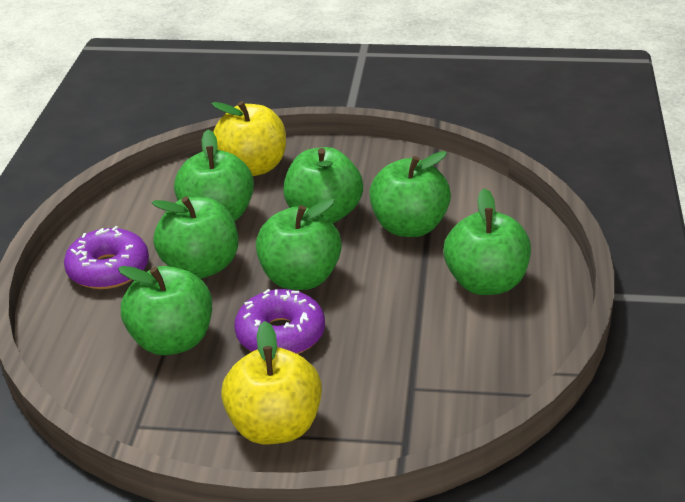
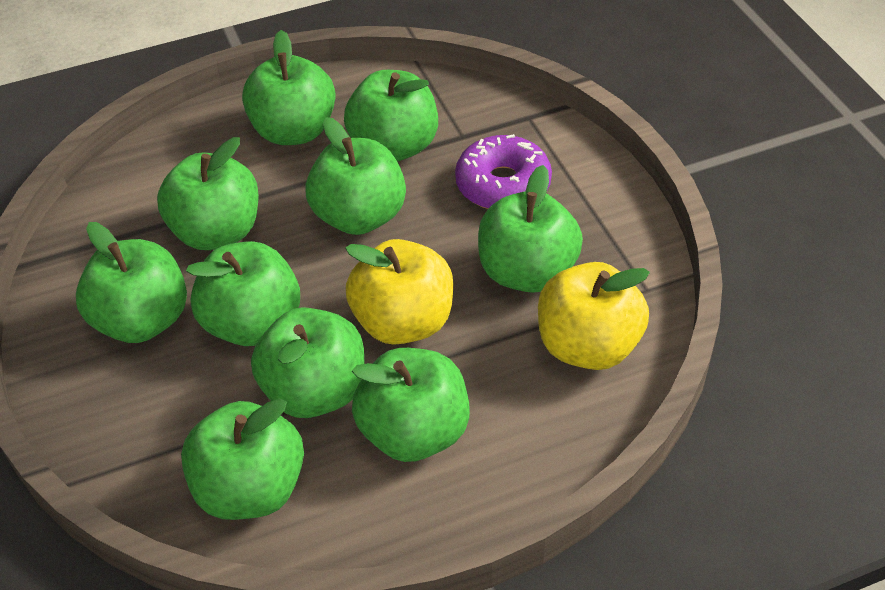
green apple: [118,266,212,355] [152,196,238,279] [174,130,254,221] [256,198,342,290] [283,147,363,224] [369,151,451,237] [444,188,531,295] = 7 -> [76,222,187,343] [157,137,259,250] [181,398,304,520] [186,241,300,346] [242,30,336,145] [251,307,364,418] [305,117,406,235] [344,70,438,161] [352,348,470,462] [478,165,583,293] = 10
purple donut: [64,226,149,289] [234,289,325,354] = 2 -> [455,134,552,209] = 1

